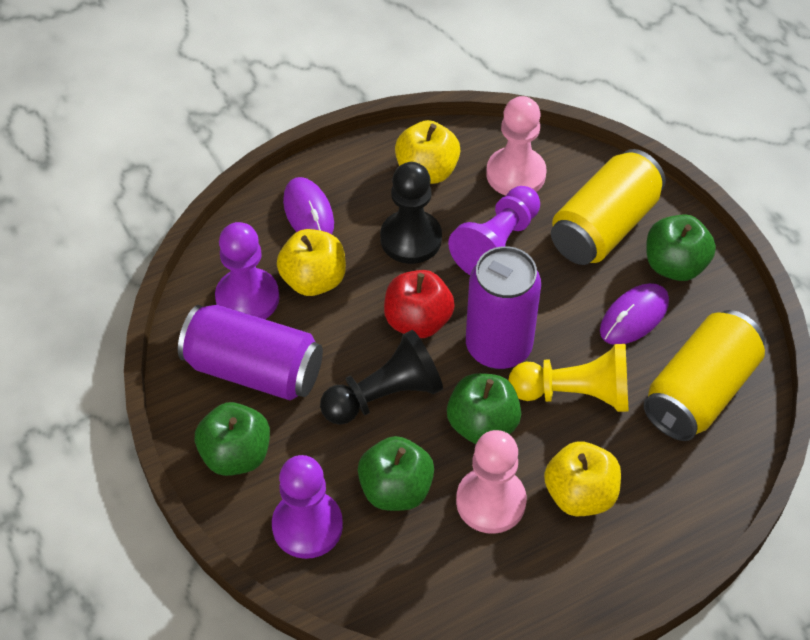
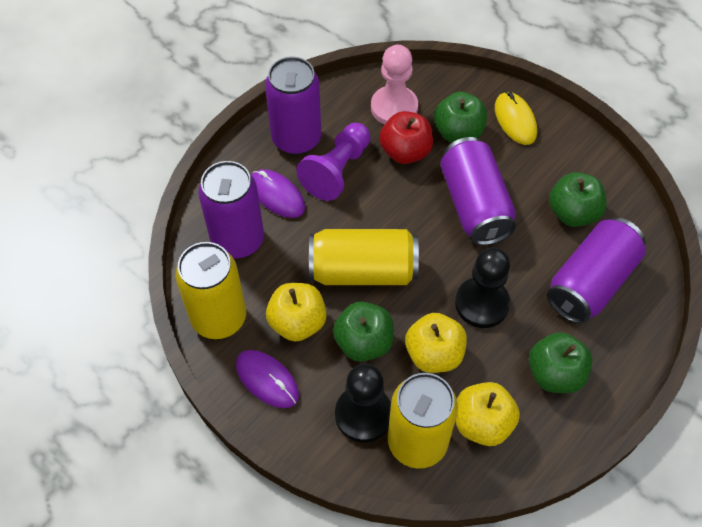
pink pawn: [456,430,526,534] [486,96,547,196] = 2 -> [371,45,418,124] = 1
purple can: [178,305,323,400] [466,246,541,369] = 2 -> [198,161,264,258] [265,57,321,155] [440,137,516,245] [547,217,646,324] = 4
purple pawn: [215,222,279,319] [272,455,343,559] [448,186,540,275] = 3 -> [296,123,371,201] = 1
yellow can: [551,149,666,265] [644,310,765,441] = 2 -> [175,242,246,339] [309,229,419,285] [388,373,458,469] = 3
yellow mouse: none = 0 -> [495,92,537,145] = 1
yellow pawn: [509,344,629,412] = 1 -> none = 0

